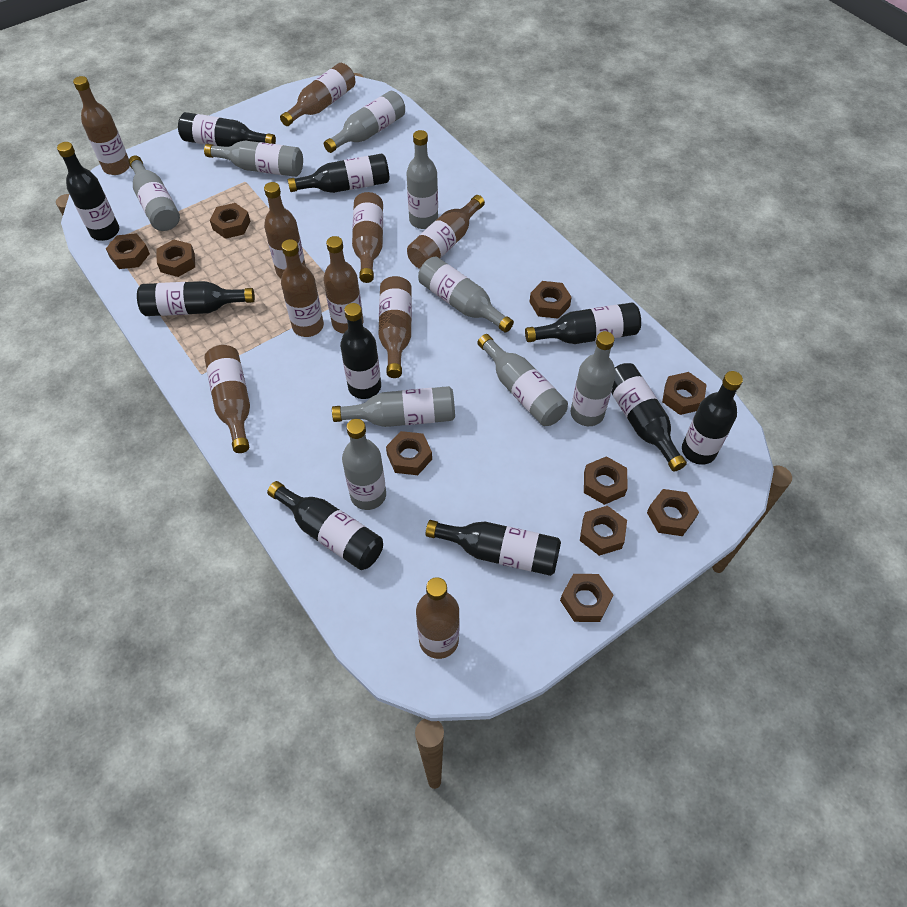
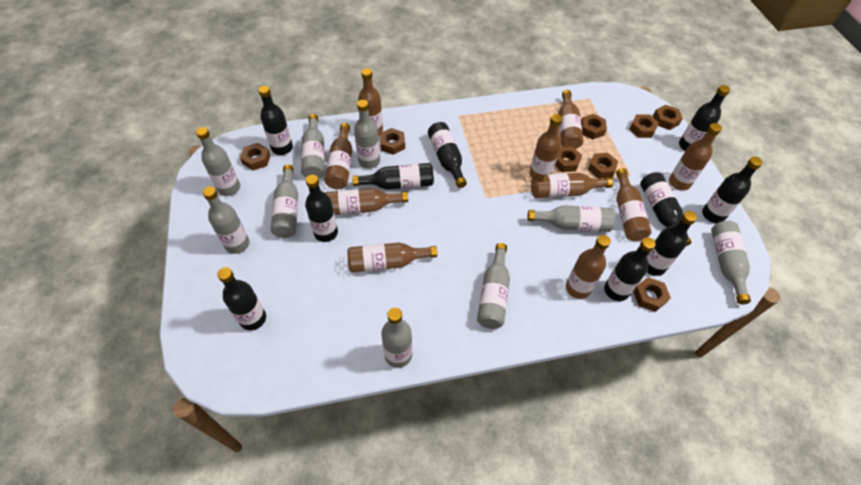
brown nut: [106,233,150,269] [156,239,195,277] [210,203,250,239] [386,431,432,475] [530,281,572,319] [560,574,613,622] [580,506,627,556] [584,456,628,505] [647,489,699,536] [662,372,707,415] = 10 -> [240,143,271,170] [380,128,405,155] [555,147,582,172] [581,114,607,139] [588,153,618,179] [629,115,659,138] [633,277,671,312] [653,105,683,130] = 8

